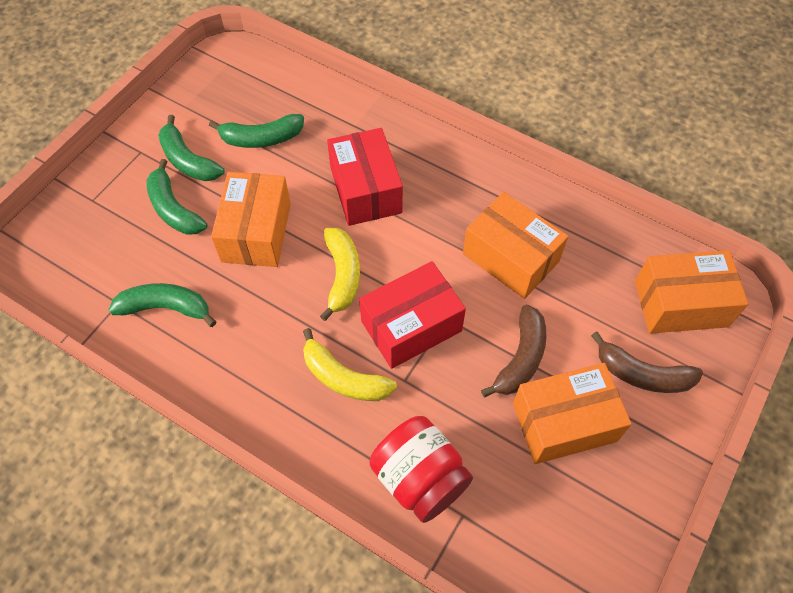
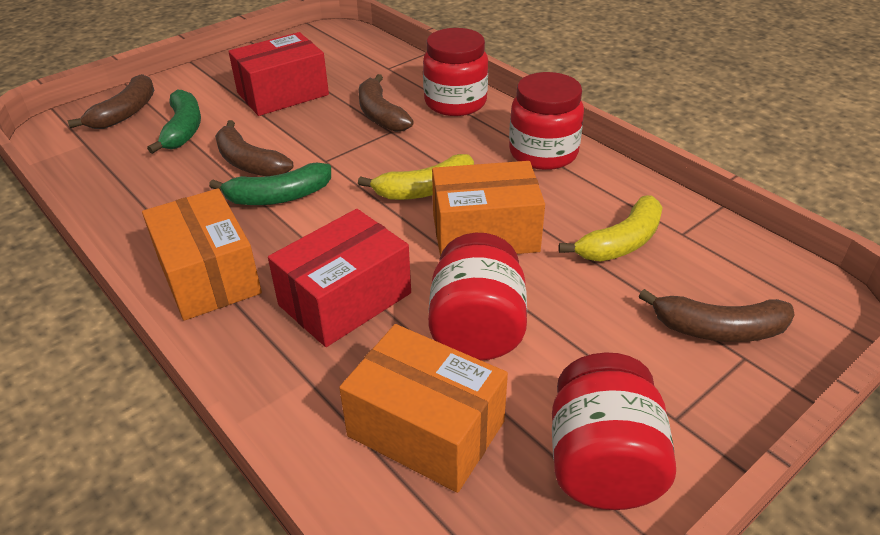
brown banana: [481,305,546,398] [591,332,703,393] = 2 -> [68,74,154,129] [215,120,293,176] [358,74,414,132] [639,289,795,342] = 4
green banana: [109,283,216,327] [146,159,207,235] [158,115,225,181] [209,114,304,148] = 4 -> [147,90,201,154] [209,162,331,205] = 2
orange box: [211,172,291,267] [463,192,568,299] [513,363,632,464] [635,250,748,334] = 4 -> [142,188,262,321] [339,324,508,493] [432,161,545,256] = 3
red jar: [370,416,473,523] = 1 -> [423,28,488,116] [428,233,527,361] [509,72,584,170] [552,352,676,510] = 4

